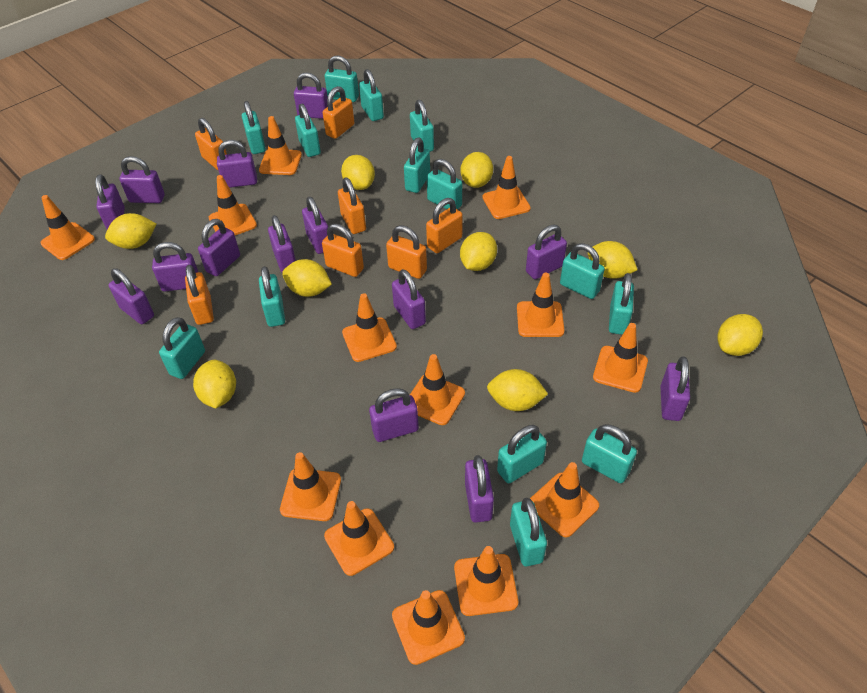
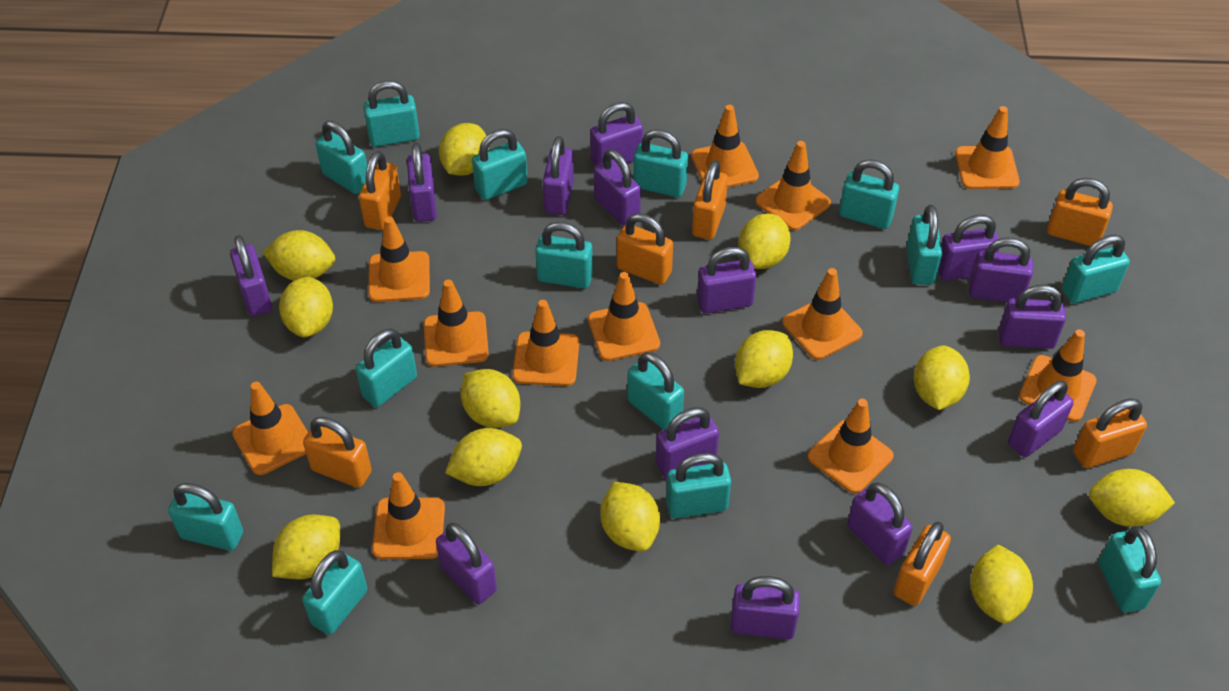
orange traffic cone: [40,195,95,260] [209,175,257,235] [259,116,302,175] [280,452,341,521] [324,501,394,576] [342,293,397,362] [392,590,465,665] [410,354,465,425] [454,546,518,616] [482,156,531,219] [517,273,564,337] [530,462,599,537] [593,323,648,393] = 13 -> [232,382,308,475] [368,216,430,302] [372,472,445,559] [424,280,489,367] [513,300,579,386] [588,272,660,361] [691,105,759,188] [756,141,831,230] [782,268,863,360] [808,399,894,493] [955,106,1020,189] [1019,329,1097,422] = 12
yellow lemon: [105,213,156,249] [193,360,236,409] [282,259,332,297] [341,155,375,190] [460,232,497,271] [461,152,493,188] [487,369,548,411] [588,241,638,279] [717,314,763,356] = 9 -> [263,230,335,281] [272,515,340,580] [279,276,333,337] [439,123,489,176] [445,428,522,486] [461,369,520,428] [600,482,660,552] [735,330,793,388] [738,214,790,269] [914,346,970,410] [970,545,1033,623] [1089,469,1175,527] = 12

